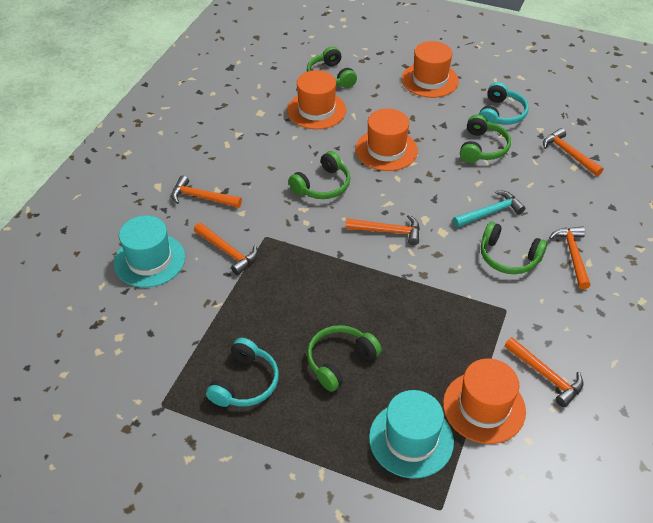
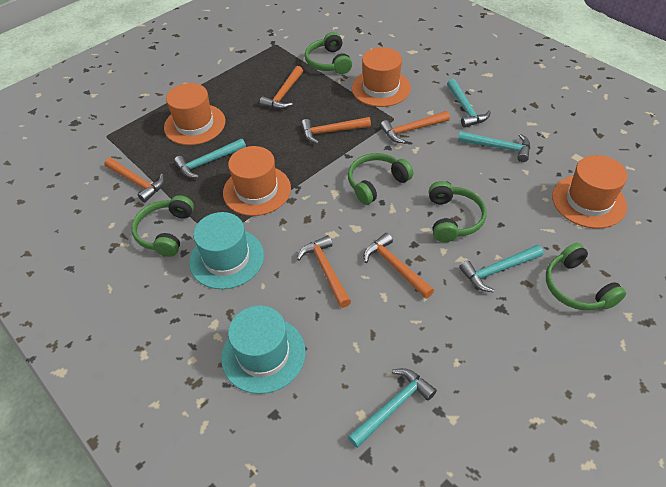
turquoise hammer: [453,190,525,227] = 1 -> [174,138,246,178] [348,368,437,448] [447,79,491,128] [458,131,530,162] [459,245,544,292] = 5
turquoise headphones: [206,338,279,407] [479,82,529,125] = 2 -> none = 0

